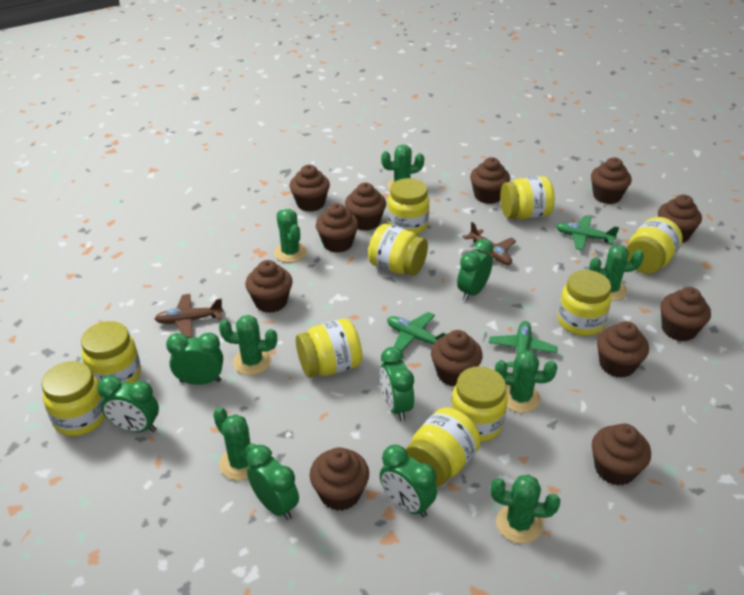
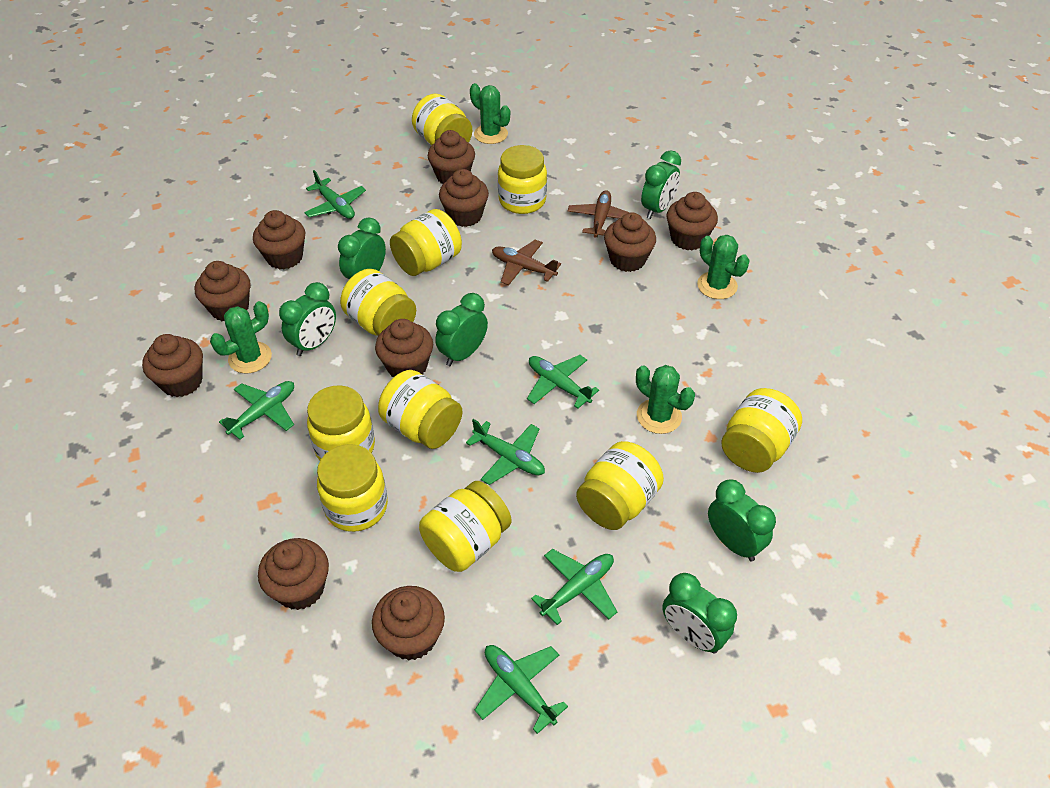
brown cupcake: [245,260,293,313] [290,165,330,212] [310,447,369,511] [316,203,359,253] [345,183,386,231] [431,330,483,387] [470,157,510,204] [591,158,632,204] [592,423,651,486] [597,321,649,378] [658,195,702,243] [660,287,711,341] = 12 -> [142,334,203,397] [195,261,251,321] [253,210,306,270] [258,538,329,610] [372,586,445,661] [375,319,433,377] [428,130,475,184] [439,169,489,227] [604,212,656,272] [667,192,718,250] = 10
green cactus: [213,407,255,480] [219,315,277,375] [274,209,307,263] [381,144,424,190] [490,474,560,544] [495,350,557,413] [589,245,644,301] = 7 -> [210,301,272,374] [470,83,510,144] [636,365,695,434] [697,235,750,299] = 4
green plane: [387,312,446,351] [489,321,558,367] [556,216,619,250] = 3 -> [219,381,294,439] [304,170,366,219] [466,419,545,485] [475,645,568,734] [527,355,599,409] [531,549,617,625] = 6

